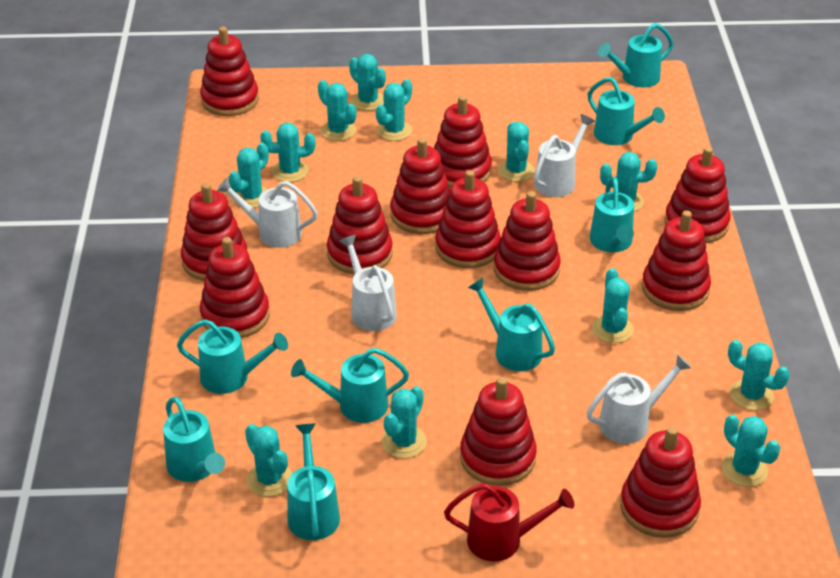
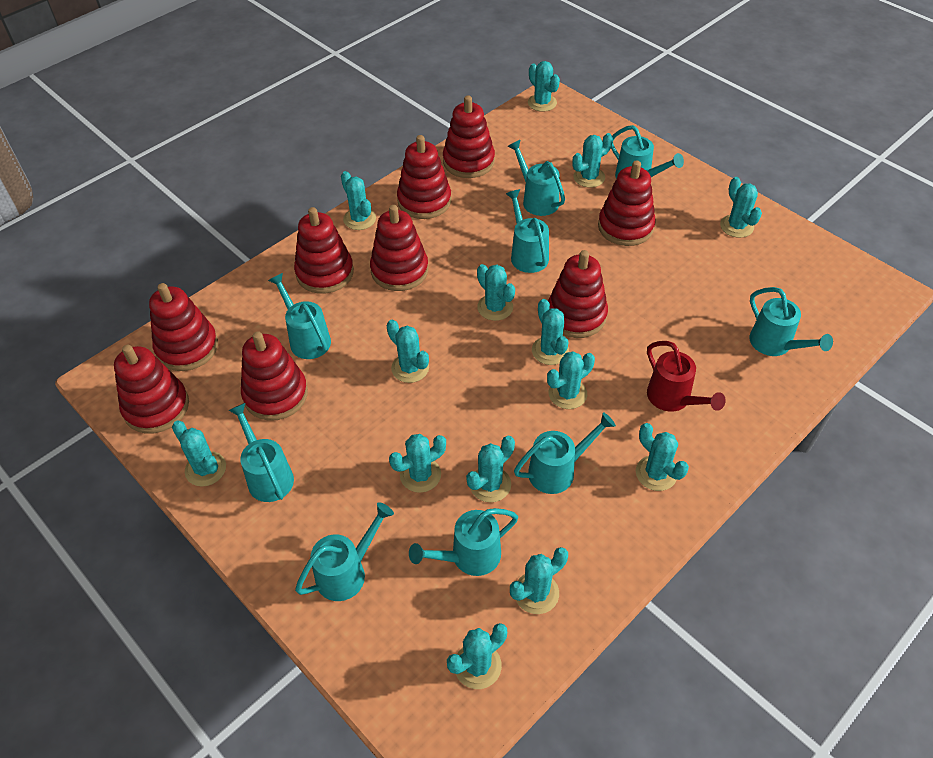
red stacking toy: [181,183,247,281] [200,26,259,116] [200,237,270,338] [327,176,393,275] [390,138,450,234] [434,95,492,188] [435,170,501,268] [460,377,537,486] [494,191,561,291] [620,426,701,538] [642,210,711,311] [665,147,731,243] = 12 -> [114,345,189,434] [149,283,218,371] [241,331,308,421] [294,207,354,294] [370,205,428,291] [397,135,451,219] [443,95,495,178] [548,250,608,338] [598,160,655,246] = 9
turquoise cactus: [229,143,269,208] [245,424,292,497] [260,123,315,182] [318,80,357,141] [349,54,386,111] [376,79,412,141] [382,386,427,458] [498,122,535,182] [592,268,634,343] [600,152,657,212] [722,415,780,487] [728,340,790,411] = 12 -> [172,421,226,486] [341,171,376,230] [387,319,429,383] [389,434,446,493] [447,623,507,689] [466,436,515,502] [477,264,515,321] [510,547,568,614] [528,61,560,112] [532,299,569,365] [547,351,595,409] [572,133,613,188] [636,423,689,491] [720,177,762,238] = 14
turquoise watering can: [163,397,225,482] [177,319,288,394] [287,424,340,540] [291,348,409,423] [468,278,555,371] [588,77,665,145] [590,177,634,252] [598,23,674,87] = 8 -> [228,403,294,502] [268,273,331,359] [295,502,394,601] [409,508,518,576] [506,189,549,273] [508,140,565,216] [514,412,616,494] [611,125,684,179] [749,287,833,356] = 9
white watering can: [217,178,318,248] [339,235,397,331] [534,114,595,197] [587,355,692,444] = 4 -> none = 0

